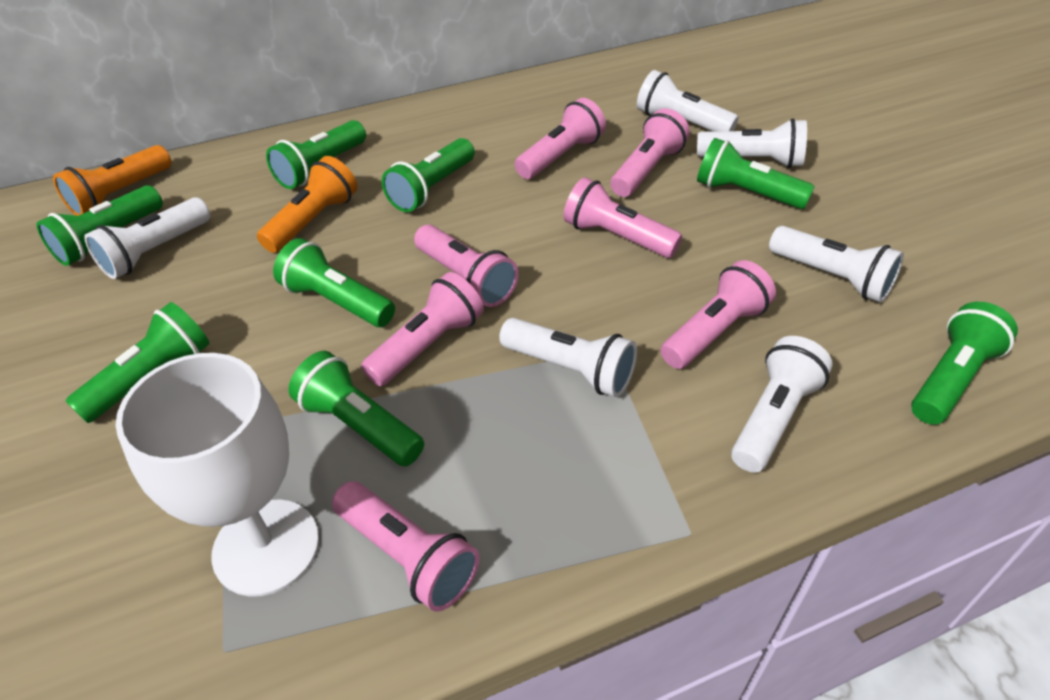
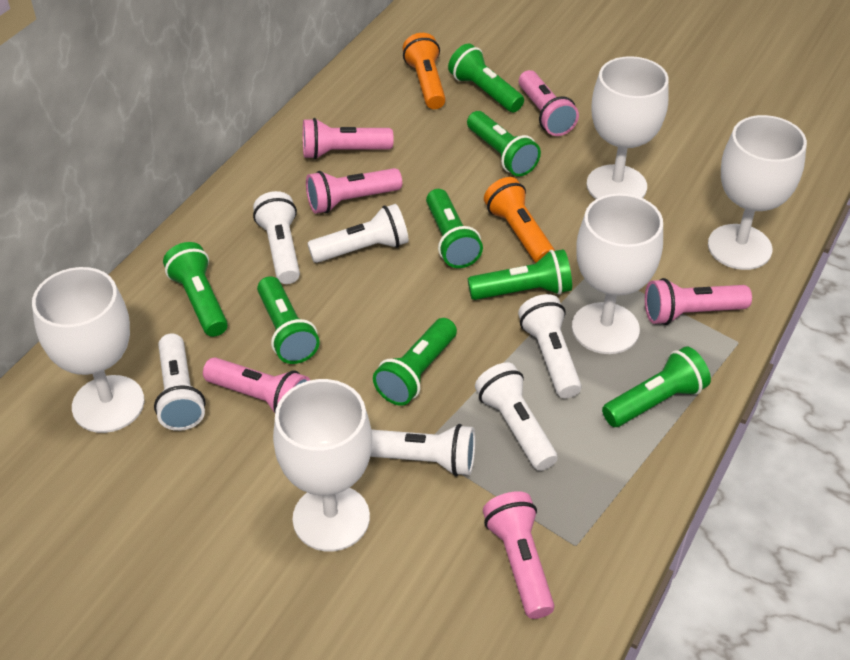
pink flashlight: [332,481,480,612] [361,272,484,386] [414,225,518,307] [515,98,606,179] [563,177,682,258] [610,108,690,197] [661,260,776,369] = 7 -> [203,357,310,413] [303,118,394,159] [306,168,402,214] [483,491,554,619] [519,70,579,136] [645,278,752,325] = 6
white goblet: [116,353,319,597] = 1 -> [32,267,144,433] [273,379,372,551] [572,193,663,354] [587,56,669,199] [708,115,807,270] = 5

